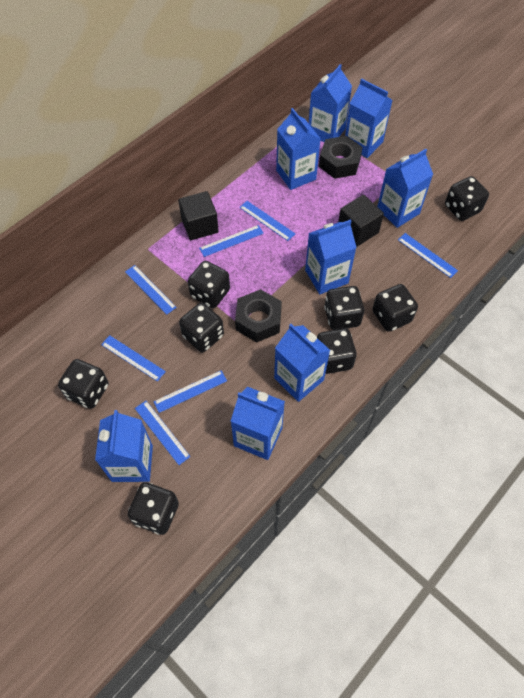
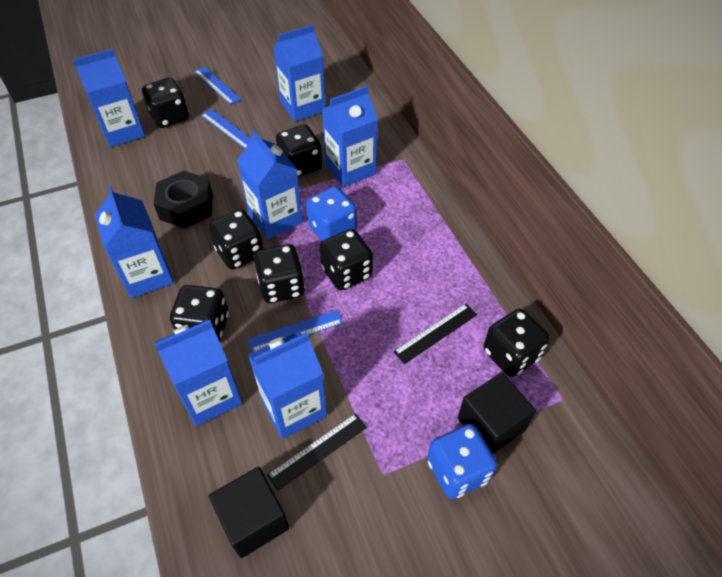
black dice: [58,359,108,409] [128,482,179,535] [179,303,224,352] [188,261,230,308] [317,328,357,374] [324,286,364,330] [372,284,418,332] [445,176,489,221] = 8 -> [142,78,189,128] [170,285,229,341] [209,209,263,270] [254,244,305,303] [276,125,322,177] [319,229,373,290] [483,309,550,377] = 7
black nut: [235,289,282,343] [319,136,363,179] = 2 -> [154,170,213,229] = 1
black ruler: none = 0 -> [267,413,367,491] [393,303,477,364] = 2
blue carton: [95,410,153,482] [231,386,285,460] [274,324,330,402] [276,108,320,190] [305,220,357,294] [309,64,352,142] [345,78,392,158] [377,149,433,228] = 8 -> [72,49,145,147] [95,186,174,298] [155,319,242,426] [237,130,303,239] [248,331,327,439] [273,24,326,122] [322,86,378,187] = 7
blue dice: none = 0 -> [306,186,357,241] [427,424,497,499] = 2
blue ruler: [101,335,166,381] [125,265,177,315] [135,401,191,465] [154,370,227,413] [199,225,264,257] [239,201,295,241] [398,233,458,278] = 7 -> [194,66,242,105] [201,109,251,149] [247,310,343,353] = 3

